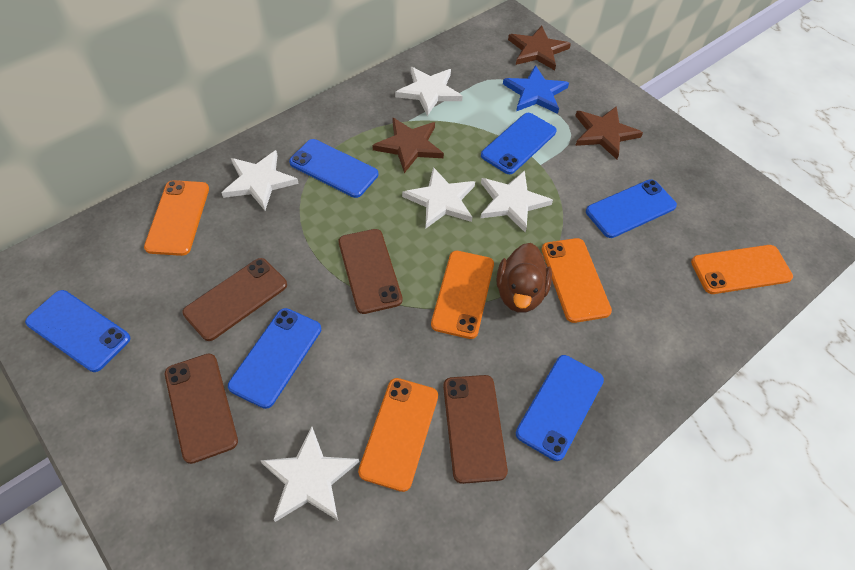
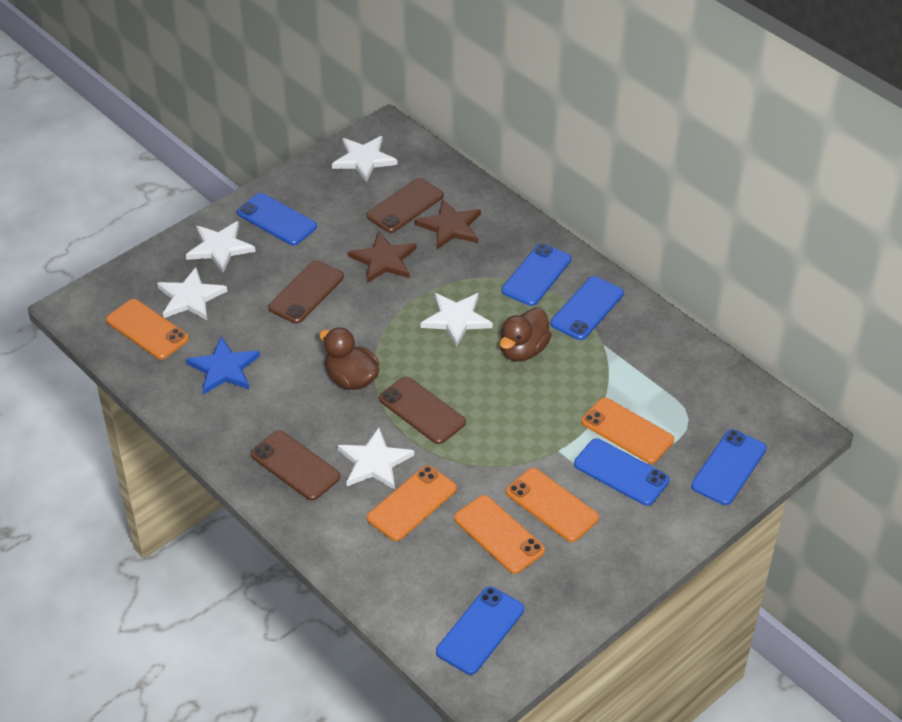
brown duck: [497,243,552,313] = 1 -> [319,327,380,390] [500,308,552,361] = 2
brown star: [372,118,444,173] [508,26,571,70] [575,106,643,159] = 3 -> [348,231,416,283] [415,199,481,249] = 2

